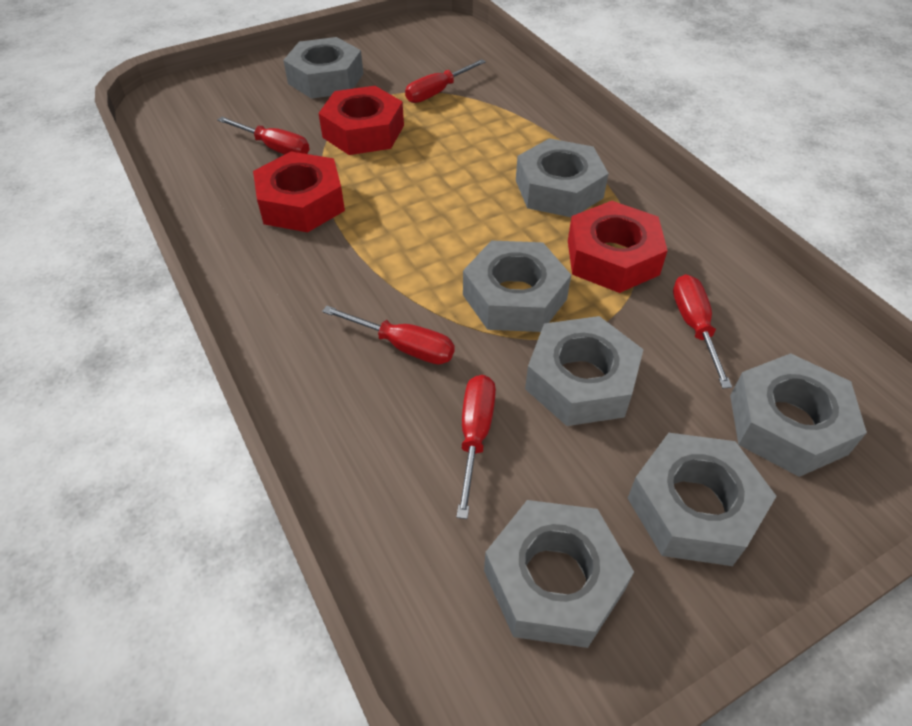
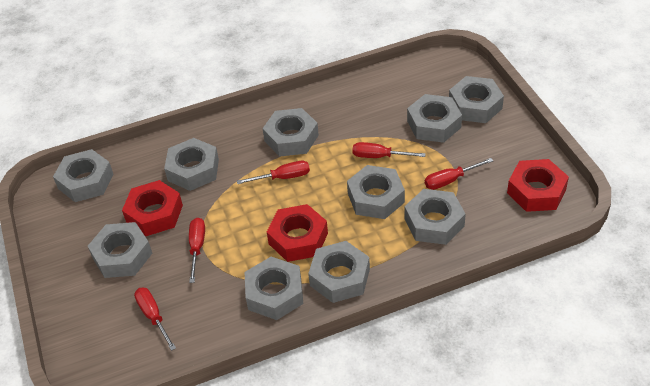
grey nut: [283,37,363,99] [463,240,571,332] [484,500,634,648] [516,138,609,217] [525,316,644,426] [628,433,777,566] [730,353,867,477] = 7 -> [53,149,113,202] [88,222,152,278] [164,138,219,191] [245,257,303,320] [262,108,319,157] [308,241,370,303] [347,165,405,219] [405,189,466,245] [407,94,462,143] [449,76,504,123] = 10

